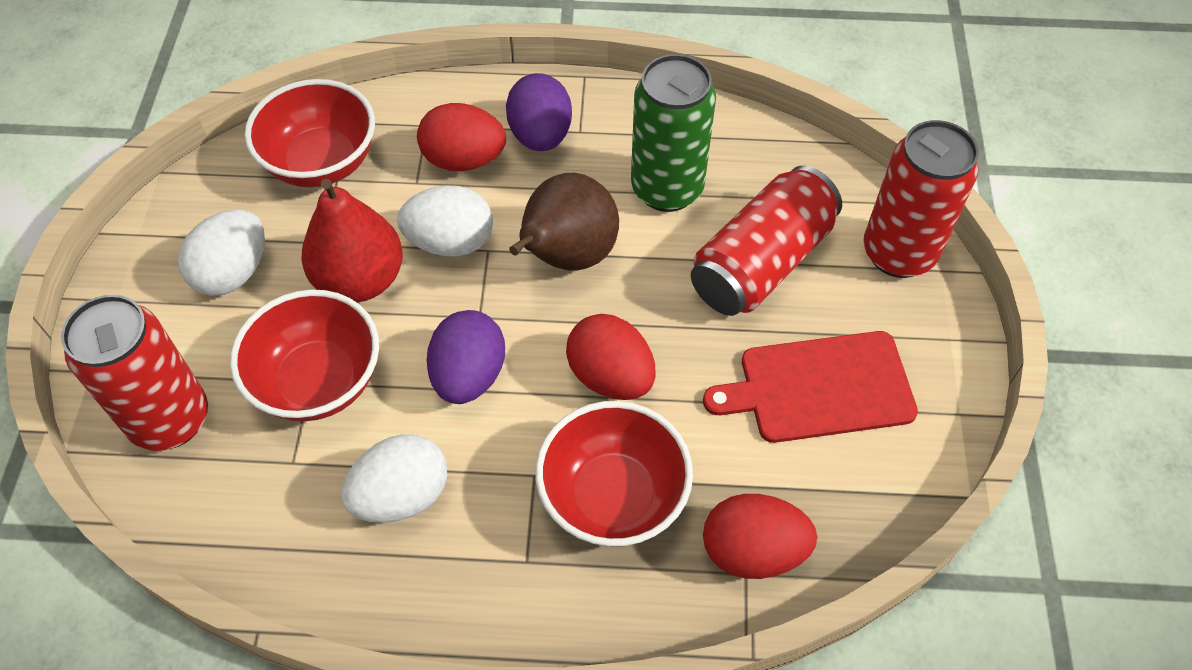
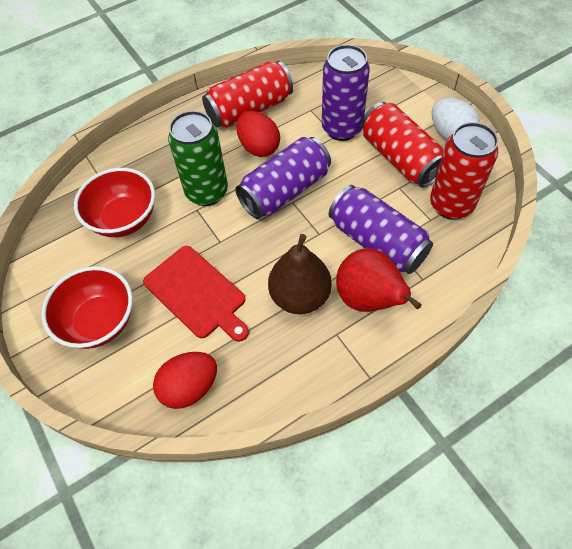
purple can: none = 0 -> [235,137,331,219] [322,45,370,141] [329,185,433,274] = 3
purple egg: [427,310,505,404] [506,73,572,151] = 2 -> none = 0
red bowl: [230,290,379,421] [245,79,375,188] [535,401,693,547] = 3 -> [41,266,133,349] [74,168,155,237] = 2
red egg: [417,103,506,171] [566,314,656,400] [703,494,817,579] = 3 -> [153,352,217,409] [236,111,280,157] = 2
white egg: [178,209,265,296] [341,434,447,523] [397,185,493,257] = 3 -> [432,98,480,140] = 1

